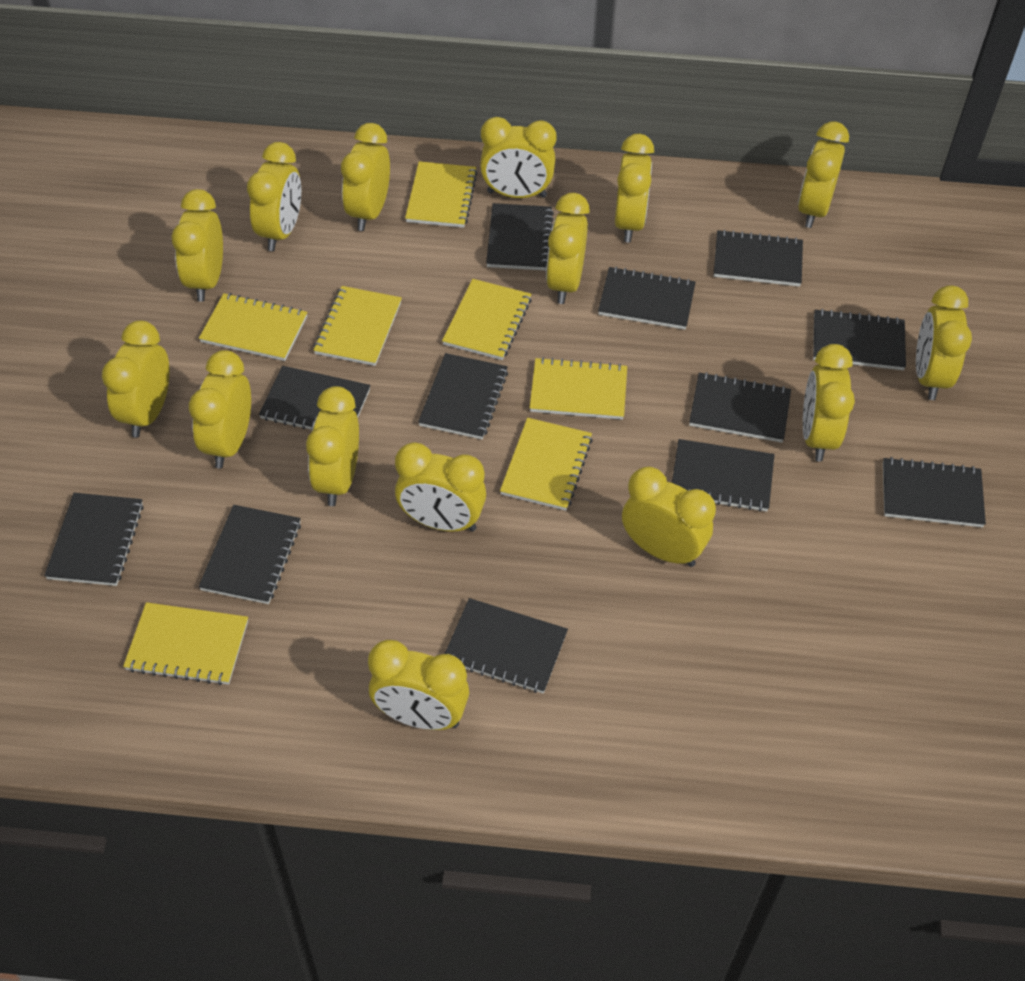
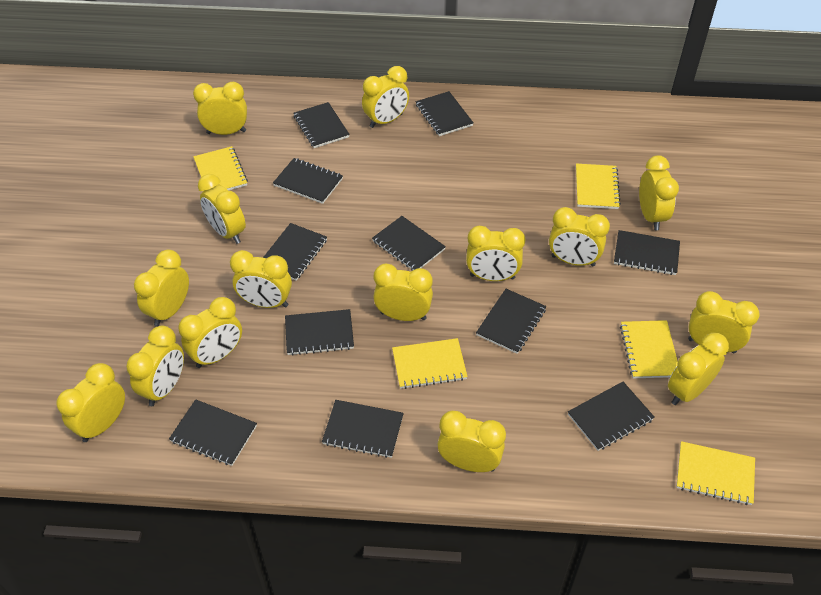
black notebook: [44,493,144,586] [198,505,301,604] [259,366,371,430] [418,353,508,439] [445,598,568,693] [486,203,554,271] [598,266,696,330] [672,439,775,512] [689,372,791,443] [714,230,803,287] [813,309,906,370] [883,457,986,527] = 12 -> [169,399,257,466] [263,223,327,281] [273,158,343,204] [285,309,354,355] [293,102,350,148] [322,400,404,458] [372,216,446,271] [416,91,473,136] [476,289,546,354] [568,382,655,451] [614,230,680,275] = 11
yellow notebook: [123,602,248,685] [199,293,308,361] [314,286,402,366] [405,161,478,228] [442,279,532,360] [500,418,593,511] [530,357,627,420] = 7 -> [193,146,248,190] [392,338,468,389] [576,164,621,209] [620,320,678,378] [676,441,755,505] = 5

